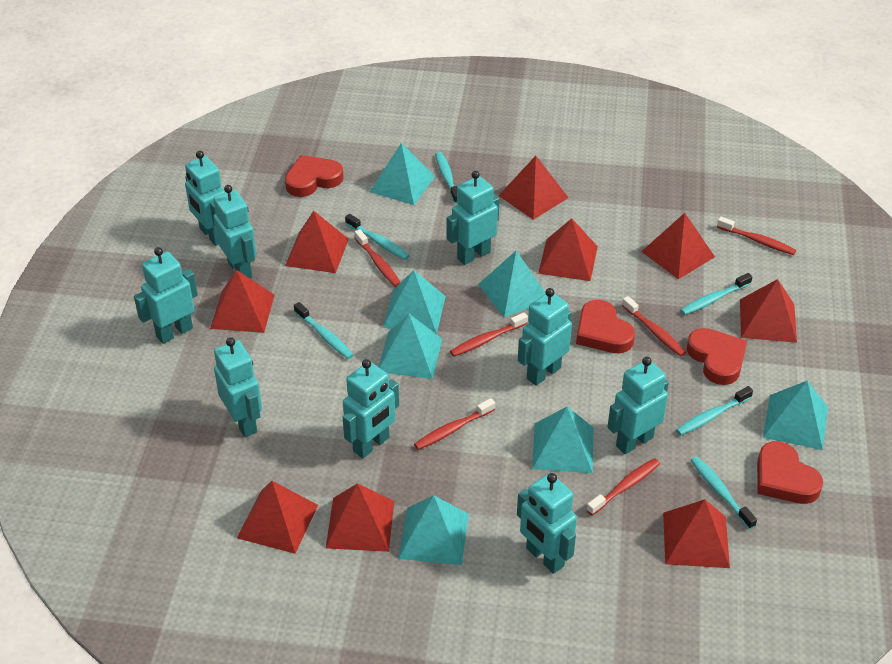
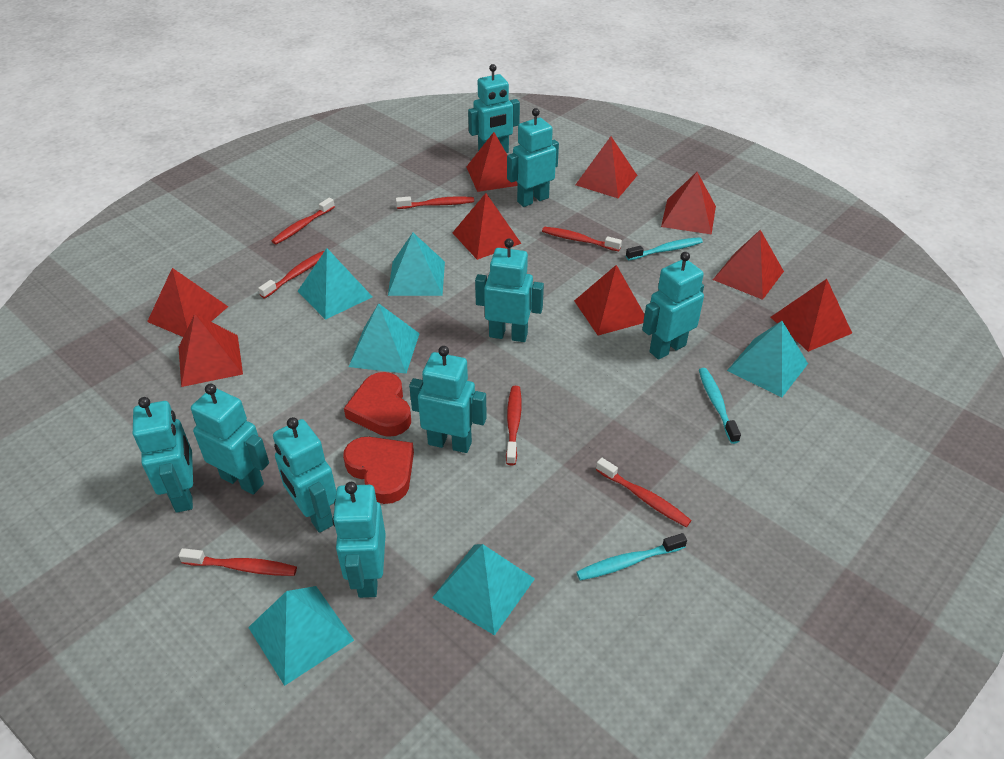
red heart: [285,155,344,197] [576,300,635,353] [687,328,747,385] [757,441,823,504] = 4 -> [343,437,414,504] [344,372,411,437] = 2
red toothbrush: [355,229,401,287] [414,398,495,450] [450,312,528,357] [586,458,660,515] [622,296,686,356] [717,217,796,255] = 6 -> [179,548,297,576] [258,251,324,298] [272,198,335,245] [396,196,474,209] [506,386,522,465] [542,227,622,251] [596,458,692,527] = 7
turquoise pyramid: [370,143,435,205] [379,314,442,379] [383,270,446,334] [398,495,469,565] [478,251,546,317] [532,407,594,473] [763,381,828,450] = 7 -> [248,586,354,686] [298,248,373,320] [349,303,420,374] [388,233,445,296] [432,544,535,636] [727,321,808,397] = 6
turquoise toothbrush: [294,302,354,359] [345,214,410,260] [435,152,458,204] [676,386,753,435] [680,273,752,315] [690,456,757,529] = 6 -> [576,533,687,581] [626,237,703,261] [699,368,741,444] = 3

